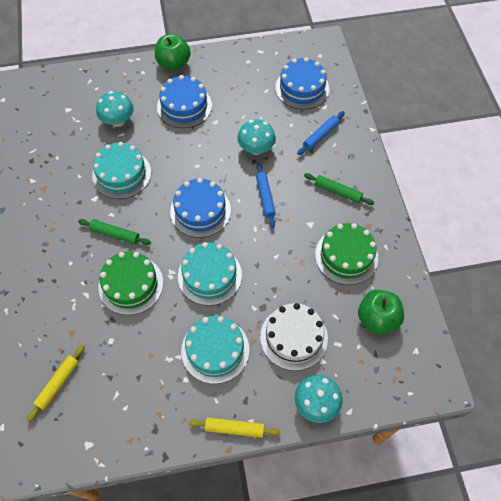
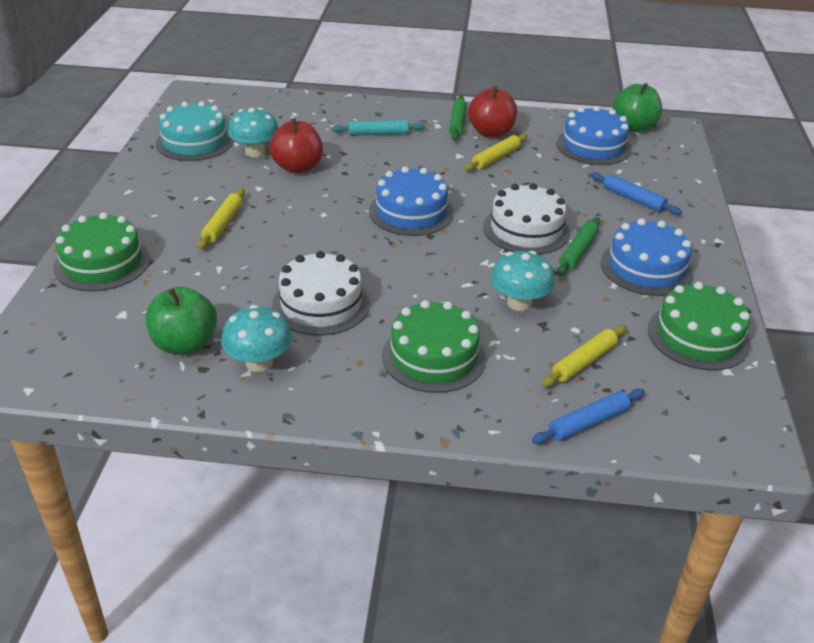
green cake: [98,251,163,315] [315,223,378,285] = 2 -> [53,212,150,291] [382,300,486,393] [648,282,751,370] = 3
red apple: none = 0 -> [269,119,323,174] [468,86,517,138] = 2
turquoise cake: [92,142,151,199] [178,242,242,306] [181,316,249,384] = 3 -> [156,101,234,161] = 1
turquoise rolling pin: none = 0 -> [332,120,425,135] = 1
white cake: [260,303,328,371] = 1 -> [272,251,370,336] [483,183,570,255] = 2
yellow rolling pin: [27,345,85,422] [189,417,280,438] = 2 -> [198,188,245,250] [464,134,527,171] [542,325,627,387] = 3

